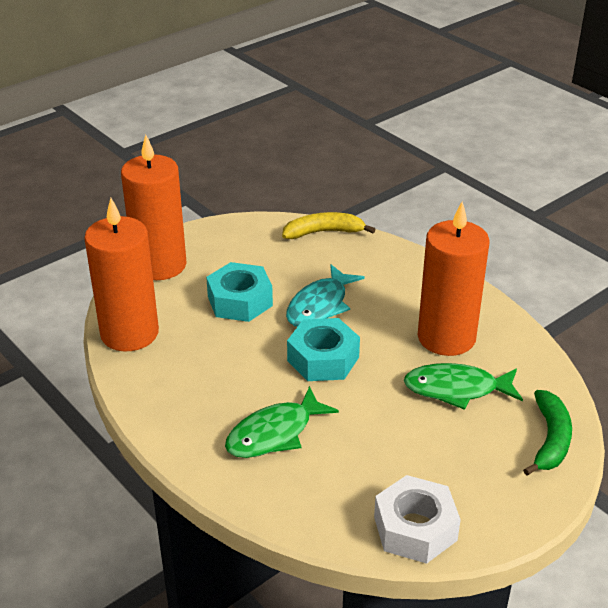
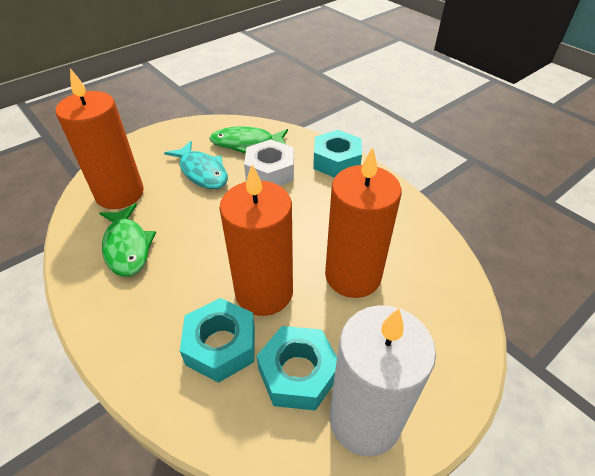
green banana: [523,390,572,476] = 1 -> none = 0
turquoise nut: [206,262,273,322] [287,318,360,381] = 2 -> [180,298,255,383] [257,326,337,411] [313,130,362,178] = 3
white candle: none = 0 -> [330,305,436,457] = 1
yellow banana: [282,212,375,239] = 1 -> none = 0

